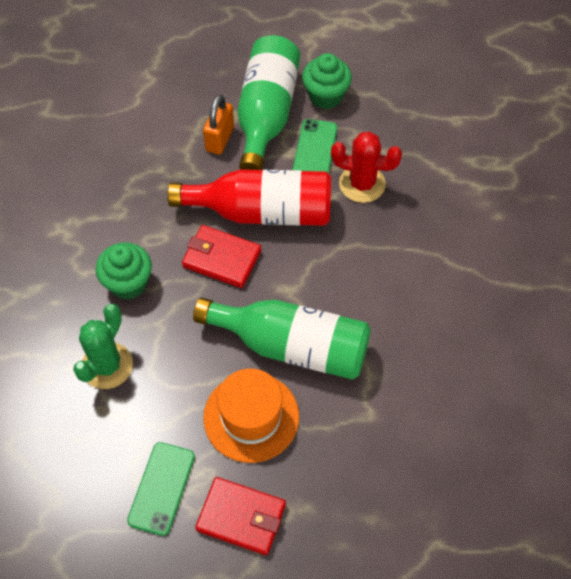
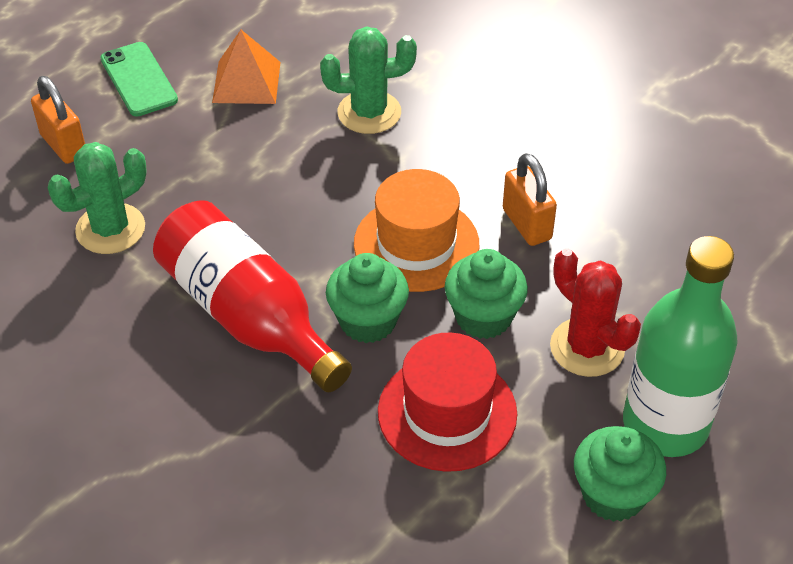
green bottle: [193,298,371,380] [238,35,300,170] = 2 -> [623,236,738,457] = 1
green cactus: [73,304,133,389] = 1 -> [48,142,147,254] [320,27,417,134] = 2
green cupcake: [96,242,152,300] [302,53,352,109] = 2 -> [326,253,409,343] [445,249,528,339] [574,426,666,522] = 3
green phone: [127,442,195,536] [292,119,337,173] = 2 -> [100,42,178,117] = 1
orange padlock: [203,95,234,155] = 1 -> [31,76,85,164] [503,153,557,246] = 2
orange pyramid: none = 0 -> [212,30,281,104] = 1
red hat: none = 0 -> [378,333,517,472] = 1
red wallet: [182,225,261,288] [195,477,286,555] = 2 -> none = 0

